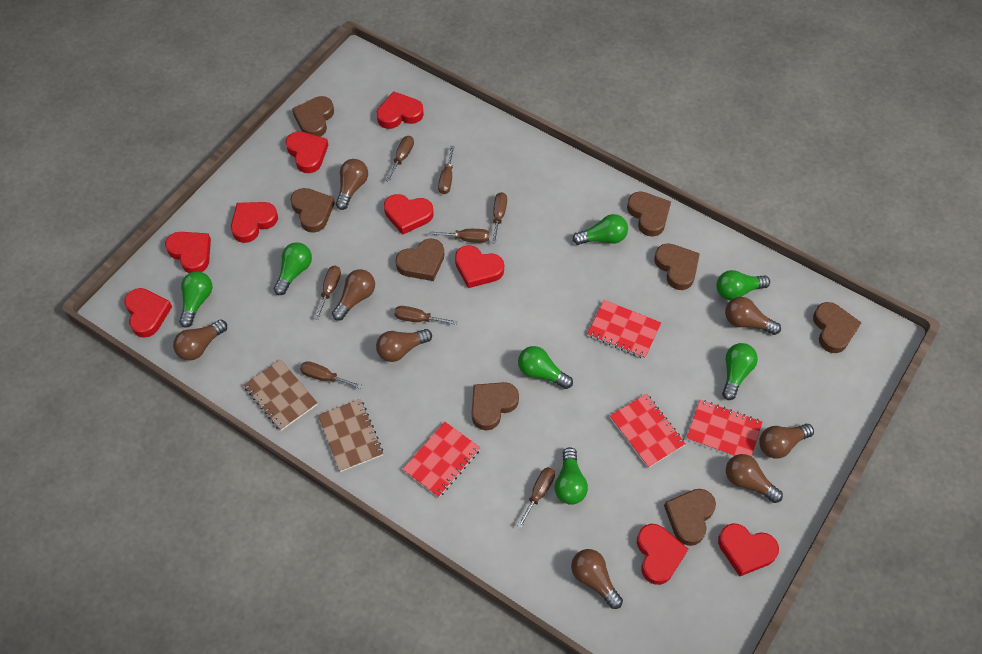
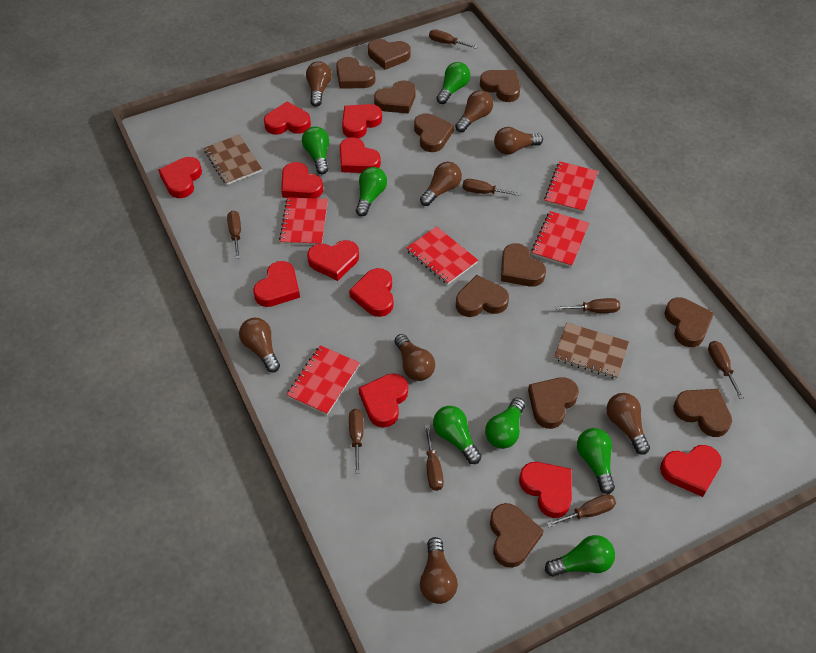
brown heart: [290,188,335,233] [292,96,334,137] [396,239,444,281] [472,382,519,430] [627,191,671,237] [654,243,700,290] [664,489,716,546] [813,302,862,353] = 8 -> [336,57,375,89] [368,39,410,70] [374,80,415,114] [414,113,454,152] [456,275,509,317] [480,70,520,102] [490,503,544,568] [501,243,546,287] [528,377,579,429] [664,297,714,347] [673,389,732,437] = 11
red heart: [124,288,172,338] [165,232,211,273] [231,202,278,243] [286,131,328,173] [377,91,424,129] [384,194,434,235] [455,245,504,288] [637,524,688,585] [718,523,779,577] = 9 -> [158,157,202,198] [253,261,300,307] [264,102,311,135] [281,162,323,198] [307,240,359,281] [340,137,381,173] [342,104,382,138] [349,268,393,317] [359,373,408,428] [519,462,572,518] [660,445,722,497] = 11
red notebook: [402,422,481,498] [587,300,661,359] [610,394,686,468] [686,399,763,457] = 4 -> [279,197,328,245] [286,345,360,415] [406,226,478,285] [531,211,589,267] [544,161,598,213] = 5

